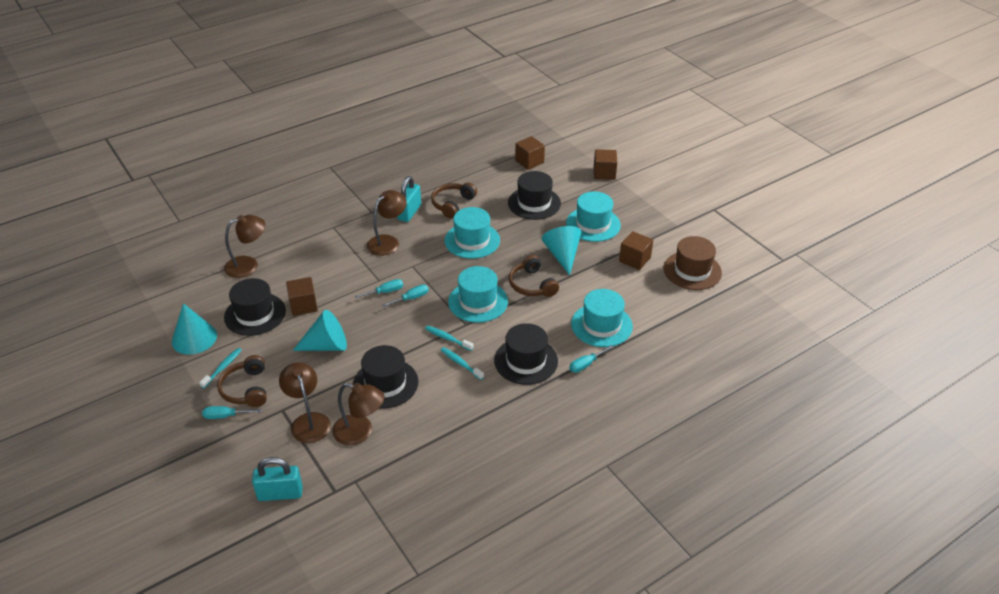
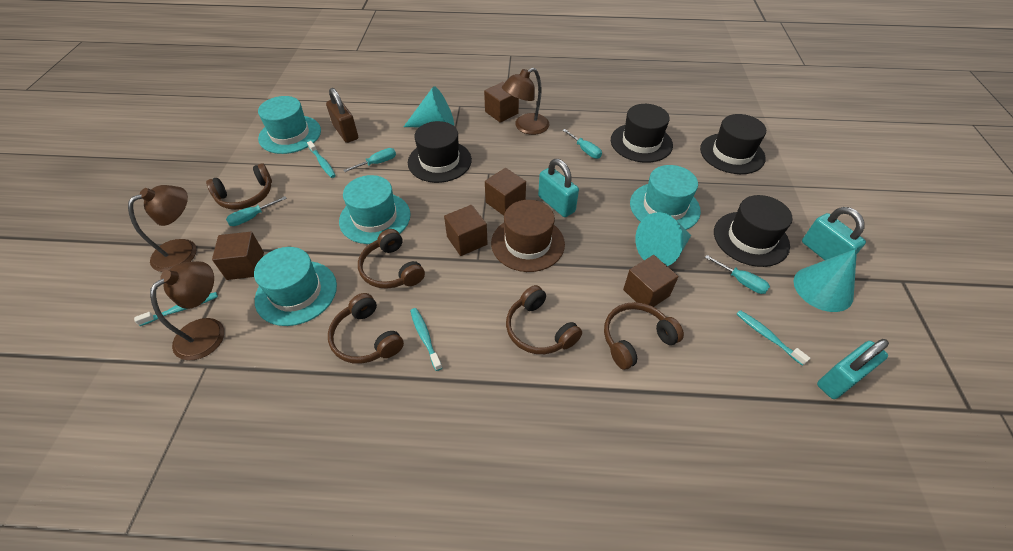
brown cube: [286,277,318,316] [515,136,545,170] [594,149,617,180] [619,231,653,270] = 4 -> [212,232,264,280] [444,205,488,256] [484,82,519,123] [485,168,526,216] [623,255,678,307] = 5
brown headphones: [217,355,267,407] [431,182,477,219] [509,255,559,297] = 3 -> [206,163,272,210] [328,293,404,364] [358,229,425,289] [506,285,582,354] [604,302,684,370] = 5
brown lamp: [224,215,265,278] [279,362,331,443] [332,383,385,445] [367,190,407,256] = 4 -> [128,185,197,272] [150,261,224,360] [502,68,549,135] = 3
brown padlock: none = 0 -> [326,88,358,143] = 1
turquoise padlock: [252,457,303,501] [397,176,421,222] = 2 -> [538,159,579,217] [802,207,866,260] [817,339,889,399] = 3
turquoise toothbrush: [199,348,242,389] [425,325,474,351] [441,347,484,380] = 3 -> [134,292,218,326] [307,141,336,178] [410,308,442,371] [737,310,810,366] = 4

